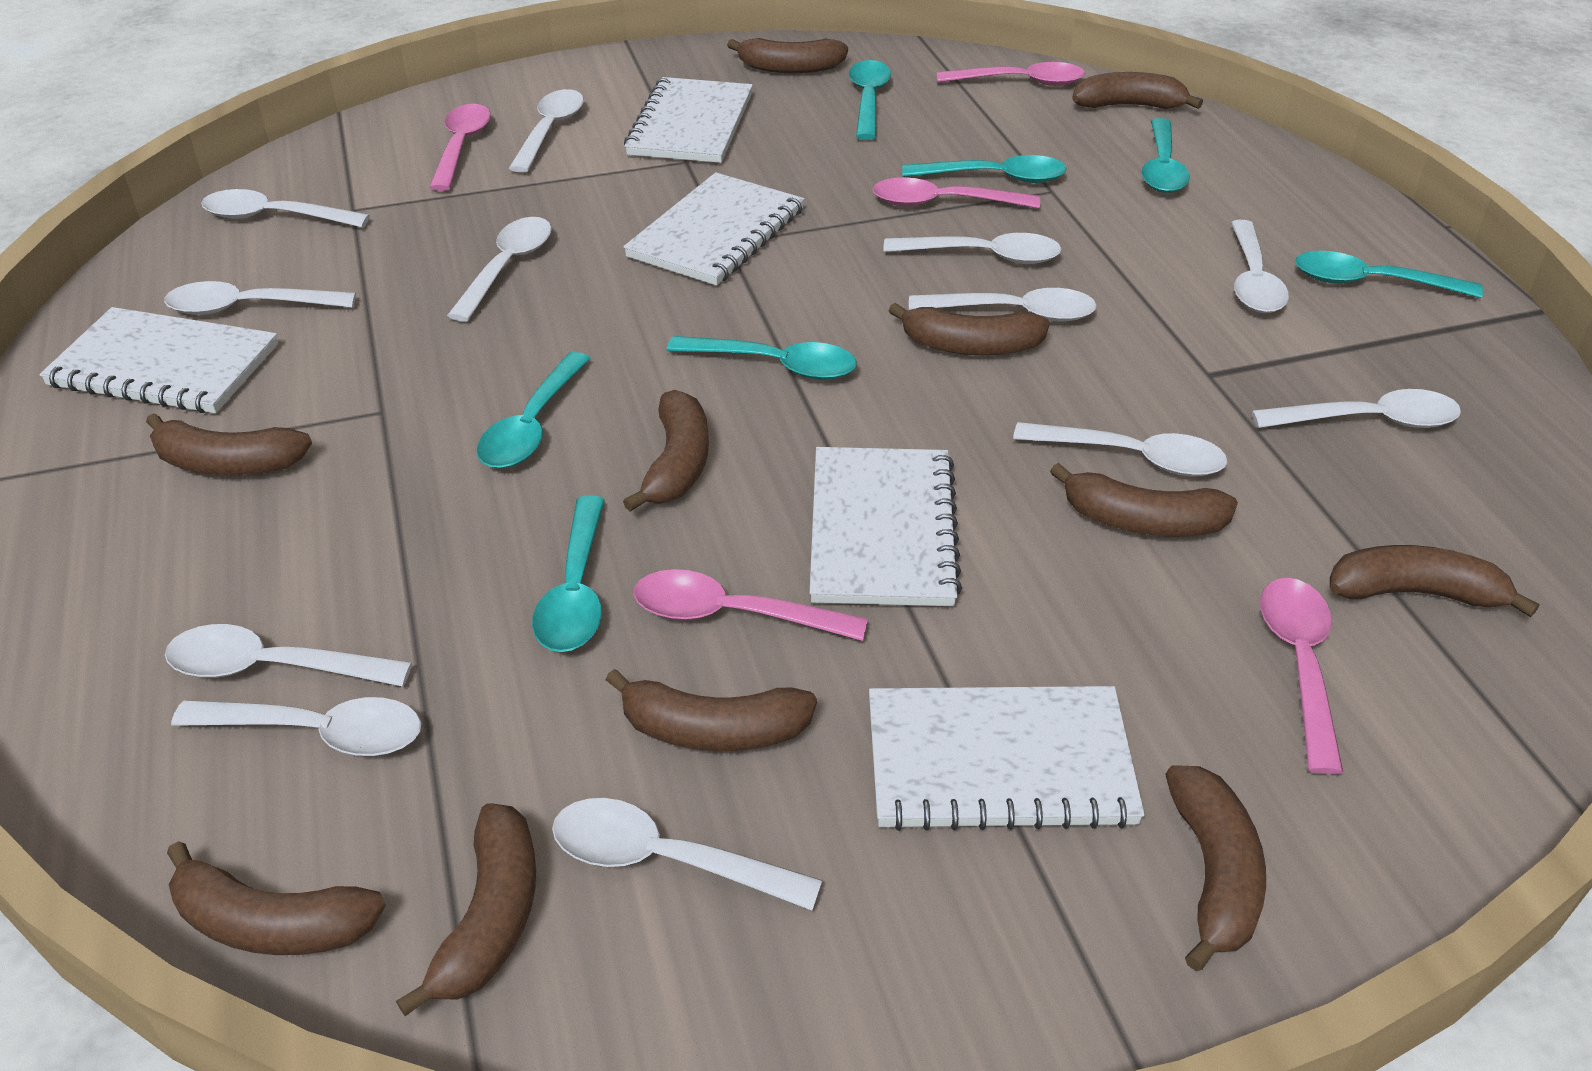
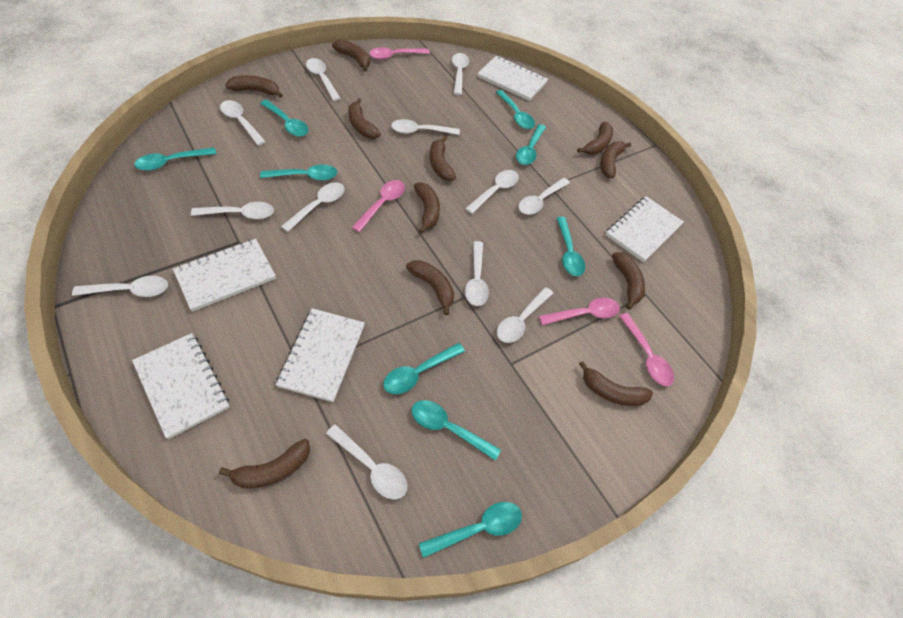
pink spoon: [429,104,491,191] [634,569,868,641] [872,177,1040,208] [937,62,1085,86] [1260,578,1343,774] = 5 -> [352,180,405,232] [369,47,430,60] [539,297,620,325] [619,313,674,386] = 4
turquoise spoon: [476,352,591,468] [532,496,605,652] [667,336,857,380] [849,60,891,140] [902,155,1067,183] [1141,118,1190,193] [1295,251,1483,298] = 7 -> [134,147,216,171] [260,99,309,137] [260,164,337,181] [383,343,465,394] [412,400,501,461] [419,502,522,558] [496,90,535,129] [516,124,546,165] [557,217,585,276] = 9

